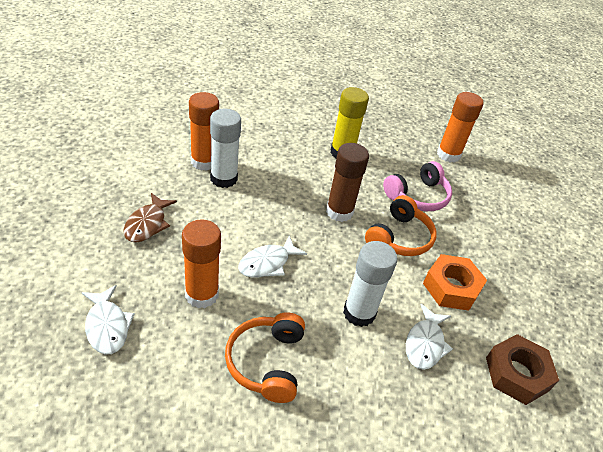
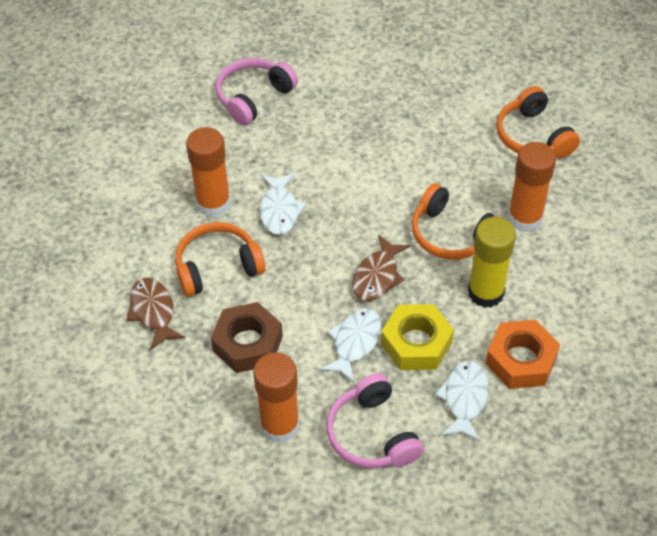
brown fish: [123,193,177,243] = 1 -> [126,278,185,350] [352,234,410,301] = 2
brown glue stick: [326,143,369,222] = 1 -> none = 0
orange headphones: [225,312,305,403] [365,195,437,256] = 2 -> [175,222,266,297] [412,183,498,259] [496,86,580,158] = 3
pink headphones: [383,161,452,211] = 1 -> [216,58,298,126] [326,373,423,468] = 2
white glue stick: [210,109,241,188] [343,241,397,327] = 2 -> none = 0
yellow nut: none = 0 -> [381,304,454,370] = 1

